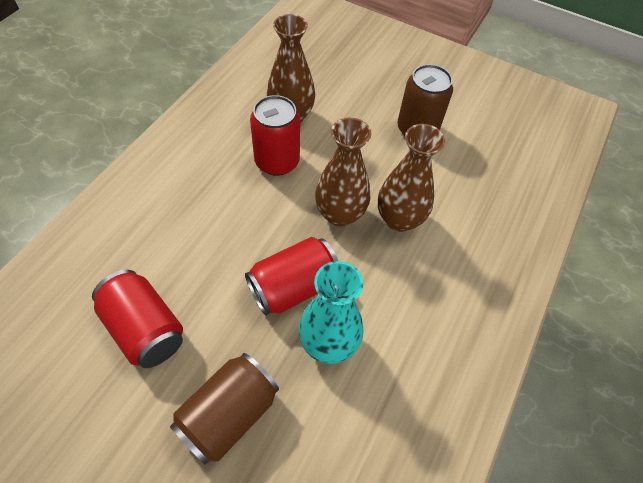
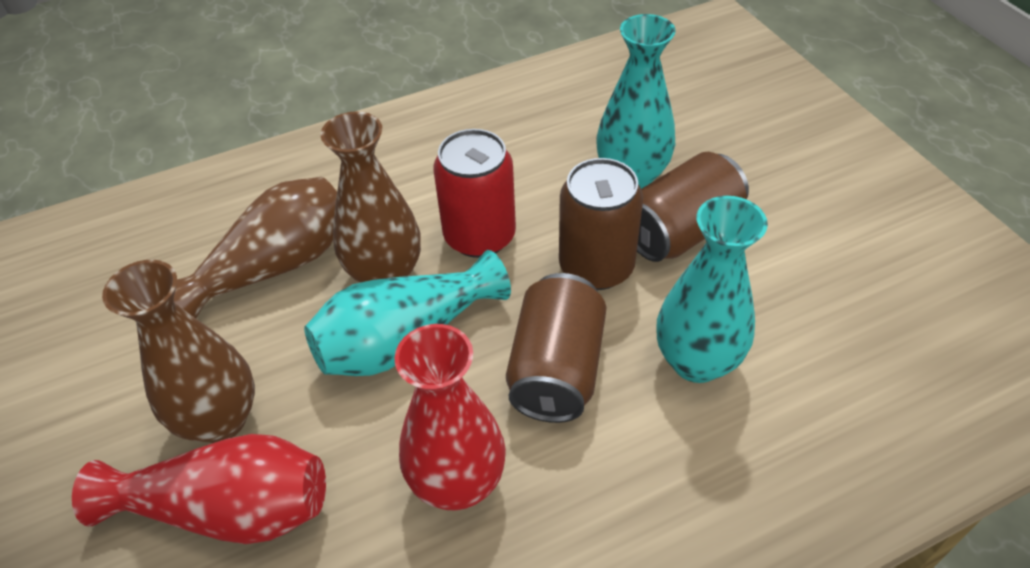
brown can: [170,353,279,465] [397,64,453,136] = 2 -> [506,273,606,423] [559,158,643,290] [637,152,749,262] = 3
red can: [92,270,183,368] [245,237,338,316] [250,95,300,176] = 3 -> [433,129,516,258] = 1
red vase: none = 0 -> [72,434,326,544] [395,324,506,511] = 2
turquoise vase: [298,261,364,364] = 1 -> [304,250,511,376] [596,14,676,189] [657,196,768,383] = 3

